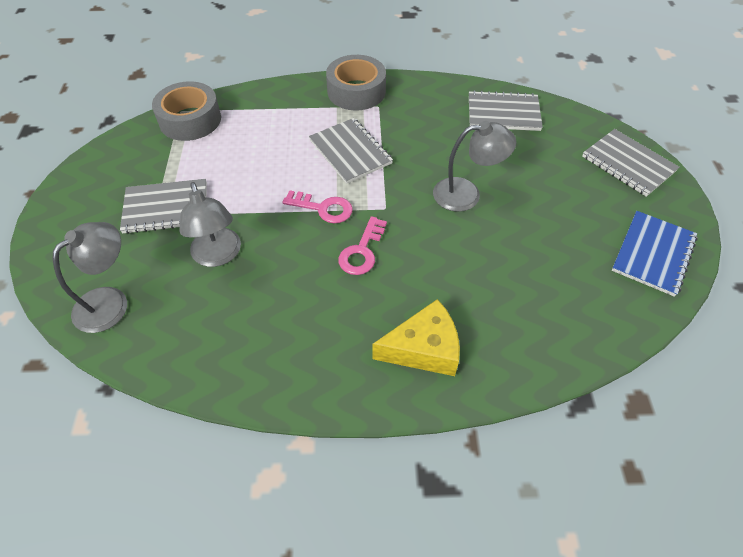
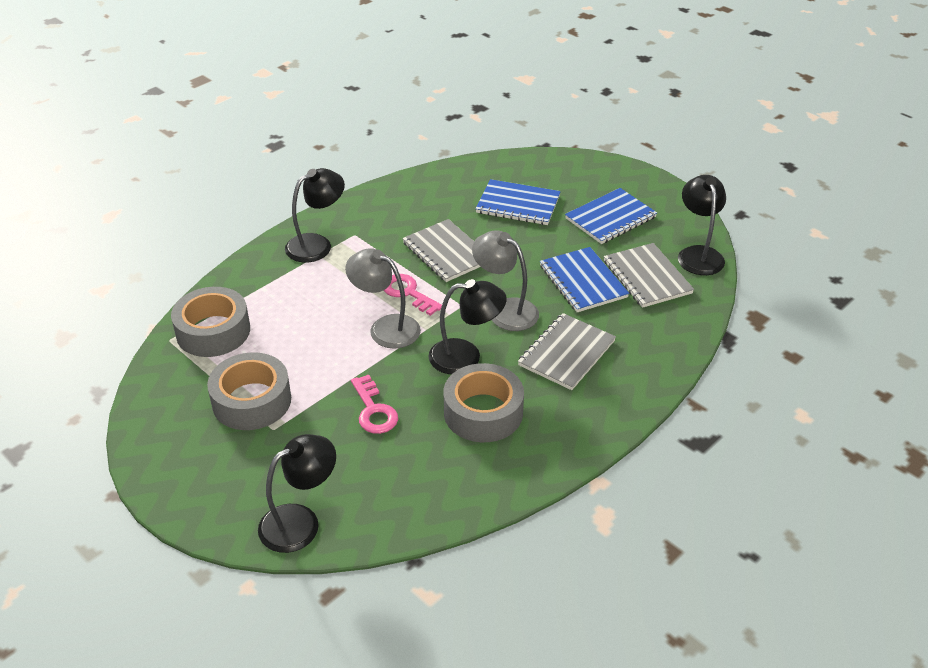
black lamp: none = 0 -> [258,434,336,553] [285,168,345,262] [428,279,507,374] [678,175,726,275] = 4
blue notebook: [612,211,698,297] = 1 -> [476,179,561,225] [540,247,629,312] [565,188,657,244] = 3
grey lamp: [53,222,127,333] [179,182,241,267] [433,121,516,212] = 3 -> [345,248,421,349] [472,230,539,331] = 2
grey notebook: [120,179,207,234] [309,118,393,184] [469,90,543,131] [582,129,679,197] = 4 -> [402,219,480,282] [518,313,616,390] [604,243,694,308] = 3
grey tape: [152,81,221,141] [326,55,386,110] = 2 -> [171,287,250,357] [207,352,291,430] [443,363,524,442] = 3
yellow cheese: [372,299,460,376] = 1 -> none = 0

